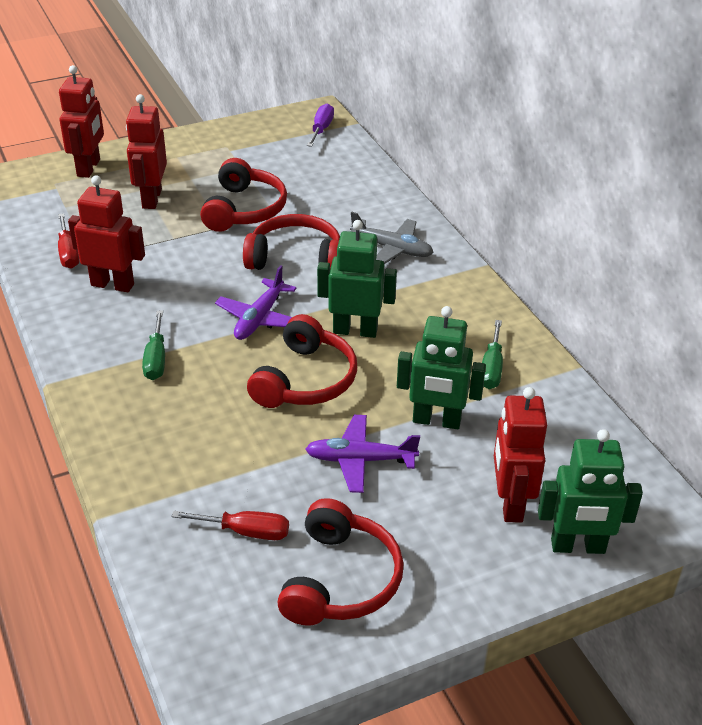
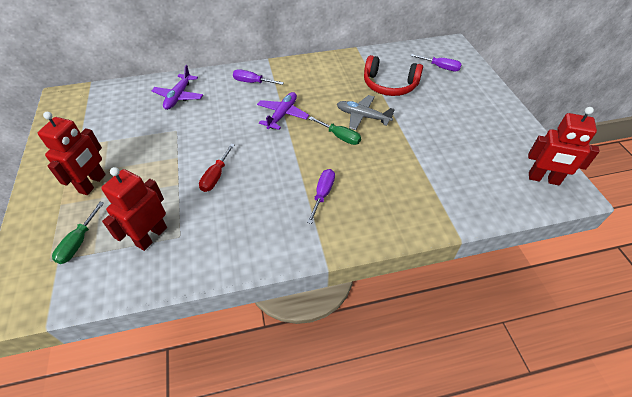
green robot: [317,220,397,338] [397,306,486,429] [538,429,643,554] = 3 -> none = 0
purple screwdriver: [307,103,334,147] = 1 -> [233,69,284,85] [307,169,335,224] [411,54,462,72] = 3
red headphones: [200,158,287,232] [243,214,340,270] [247,314,357,408] [277,498,404,626] = 4 -> [364,55,423,96] = 1
red robot: [59,65,104,178] [68,175,145,292] [126,94,167,209] [494,387,547,522] = 4 -> [38,112,106,195] [101,167,167,251] [528,107,600,185] = 3
red screwdriver: [58,213,79,269] [172,511,289,540] = 2 -> [199,144,235,192] = 1

